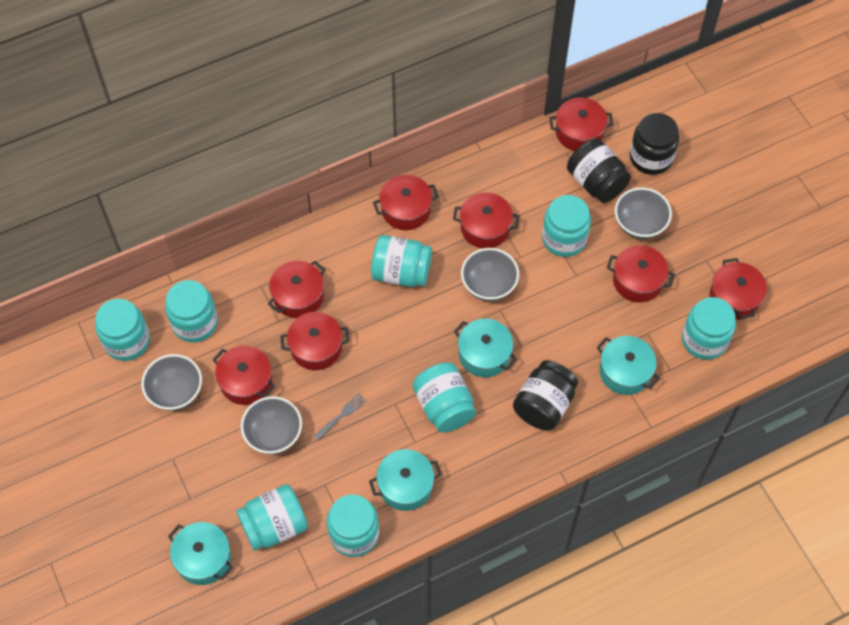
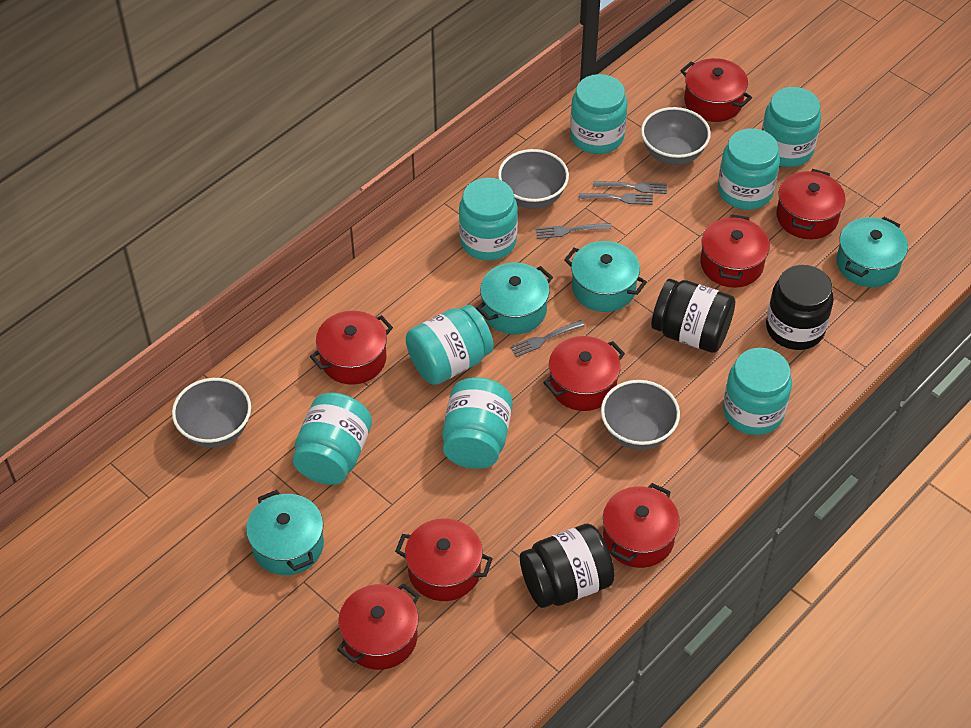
grey fork: [314,393,367,440] = 1 -> [510,320,585,357] [536,223,612,239] [579,193,653,205] [593,181,667,194] = 4

